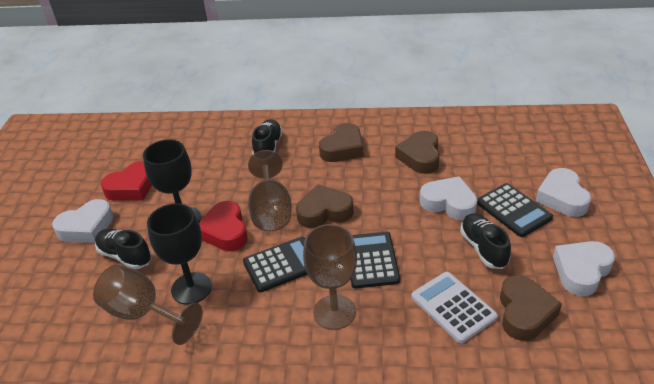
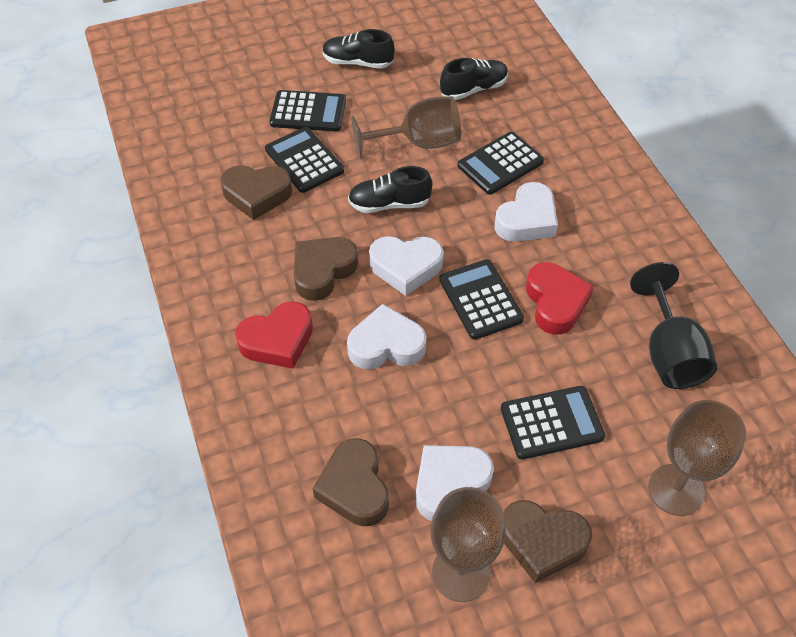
black calculator: [243,237,308,292] [351,232,400,289] [477,183,553,237] = 3 -> [265,127,344,193] [270,90,346,132] [439,259,524,340] [458,132,544,195] [501,386,605,460] = 5
black goblet: [143,139,201,223] [147,203,212,305] = 2 -> [630,262,717,389] = 1
white calculator: [411,272,498,343] = 1 -> none = 0

